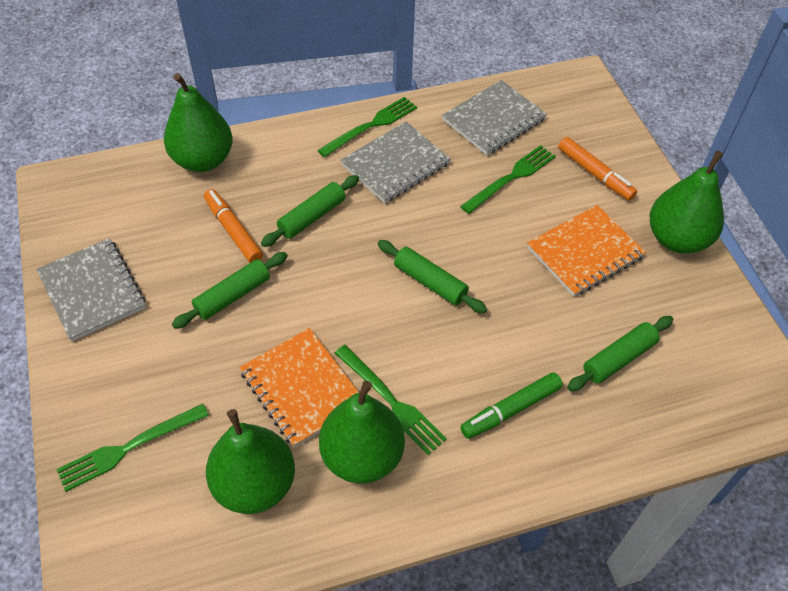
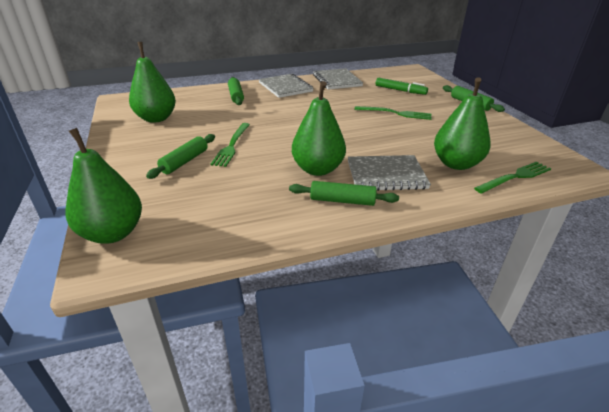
green fork: [57,404,209,492] [317,97,417,157] [335,345,447,455] [460,145,556,214] = 4 -> [210,123,250,167] [354,106,432,120] [474,161,551,194] = 3
orange marker: [204,189,263,263] [558,137,637,201] = 2 -> none = 0
orange notebook: [239,328,359,448] [527,205,646,297] = 2 -> none = 0

